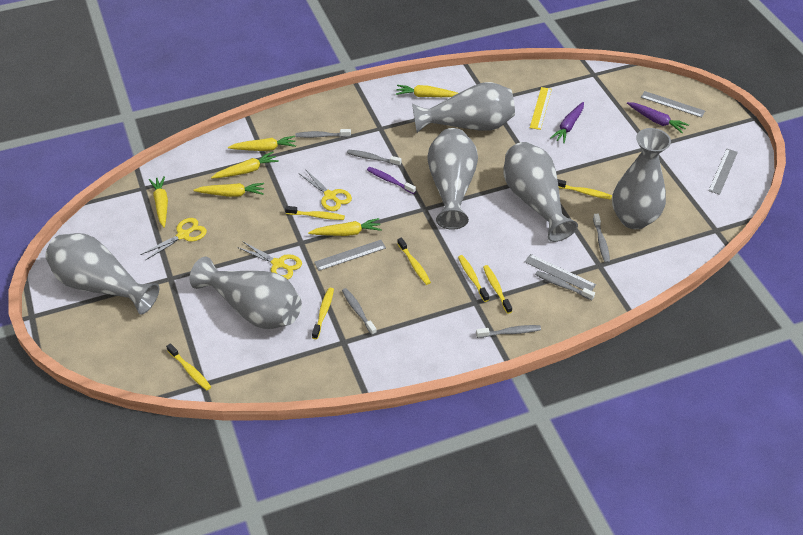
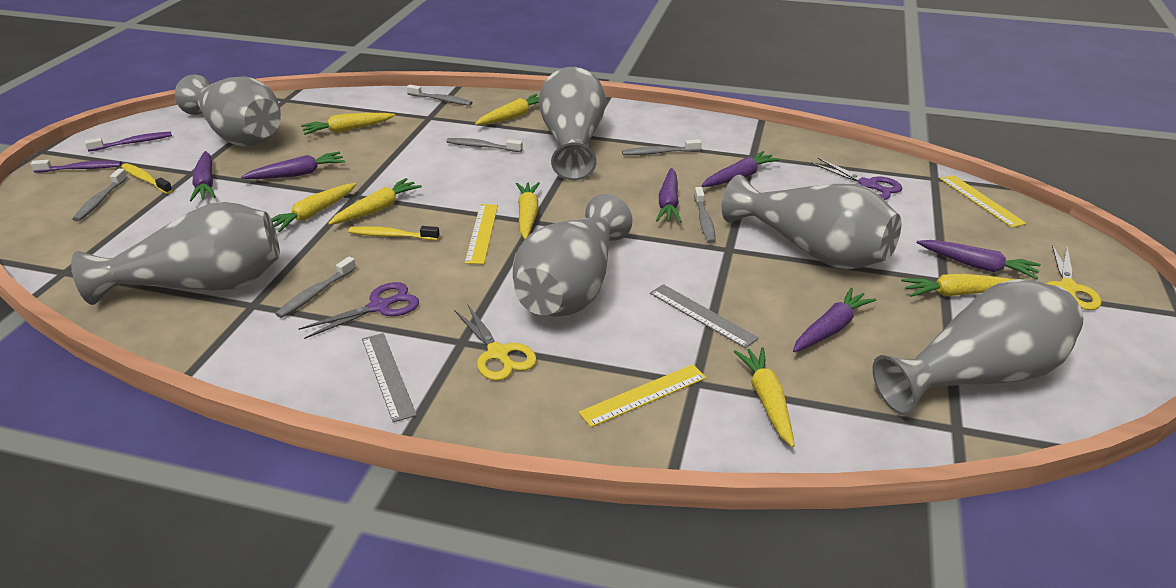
grey ruler: [314,240,386,271] [525,254,596,291] [641,91,705,118] [708,149,738,195] = 4 -> [362,333,417,422] [650,284,759,348] = 2
purple carrot: [550,102,584,143] [627,102,689,133] = 2 -> [190,151,216,201] [241,152,345,179] [656,168,682,223] [701,151,780,187] [793,288,876,352] [917,240,1041,279] = 6
purple scissors: none = 0 -> [299,282,419,339] [811,158,902,200] = 2
purple toothbrush: [367,167,416,194] = 1 -> [31,160,122,173] [85,131,172,152] = 2
yellow carrot: [149,176,168,228] [193,183,264,197] [211,152,279,178] [228,136,296,151] [308,218,382,236] [396,85,458,97] = 6 -> [271,183,357,232] [301,113,395,135] [328,178,422,225] [475,94,539,125] [516,182,540,239] [733,347,795,447] [901,274,1015,297] = 7
yellow ruler: [530,87,552,130] = 1 -> [465,204,498,264] [579,364,707,427] [940,175,1027,228] = 3
yellow scissors: [140,218,207,260] [237,241,302,279] [300,169,352,211] = 3 -> [454,305,537,381] [1045,245,1101,310] = 2
yellow toothbrush: [166,343,211,390] [285,206,345,220] [312,288,334,339] [397,238,431,285] [458,255,489,302] [483,265,512,314] [558,179,612,200] = 7 -> [121,163,173,194] [349,226,440,240] = 2

